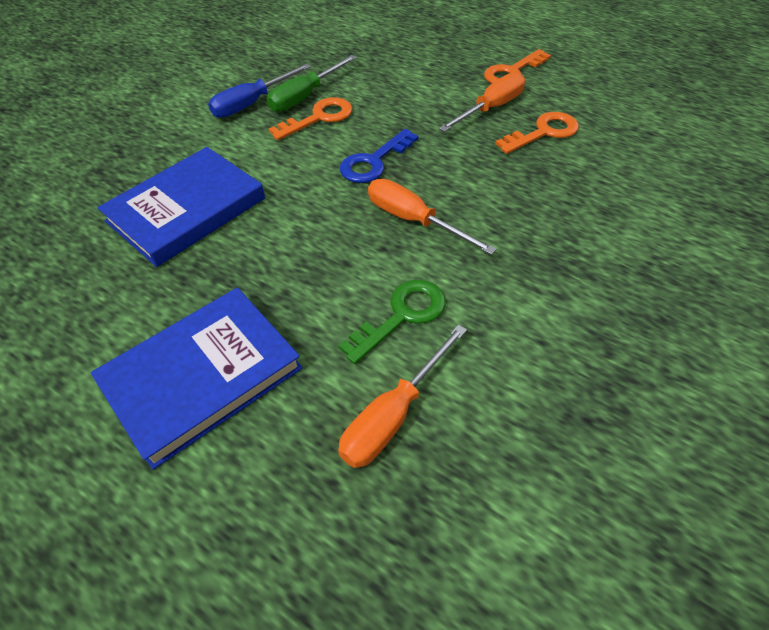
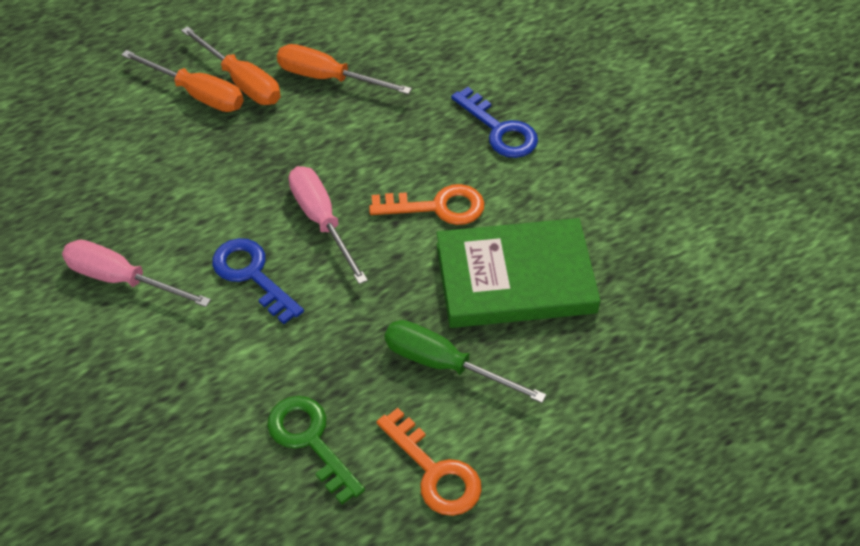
blue book: [91,288,303,470] [97,147,265,267] = 2 -> none = 0
blue key: [340,129,419,183] = 1 -> [212,238,304,324] [451,87,538,158] = 2
blue screwdriver: [208,64,311,118] = 1 -> none = 0
green book: none = 0 -> [436,218,601,328] = 1
orange key: [269,97,352,140] [484,49,551,84] [495,112,579,154] = 3 -> [369,184,484,225] [377,408,482,516] = 2
pink screwdriver: none = 0 -> [62,240,211,307] [289,166,368,284] = 2

